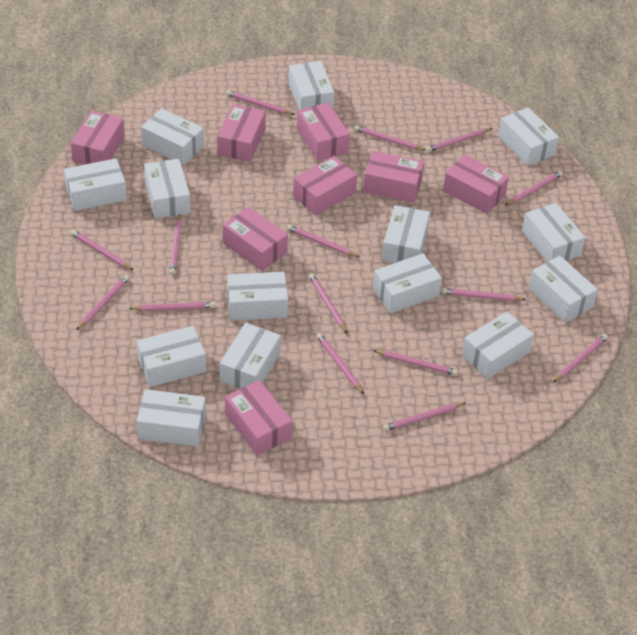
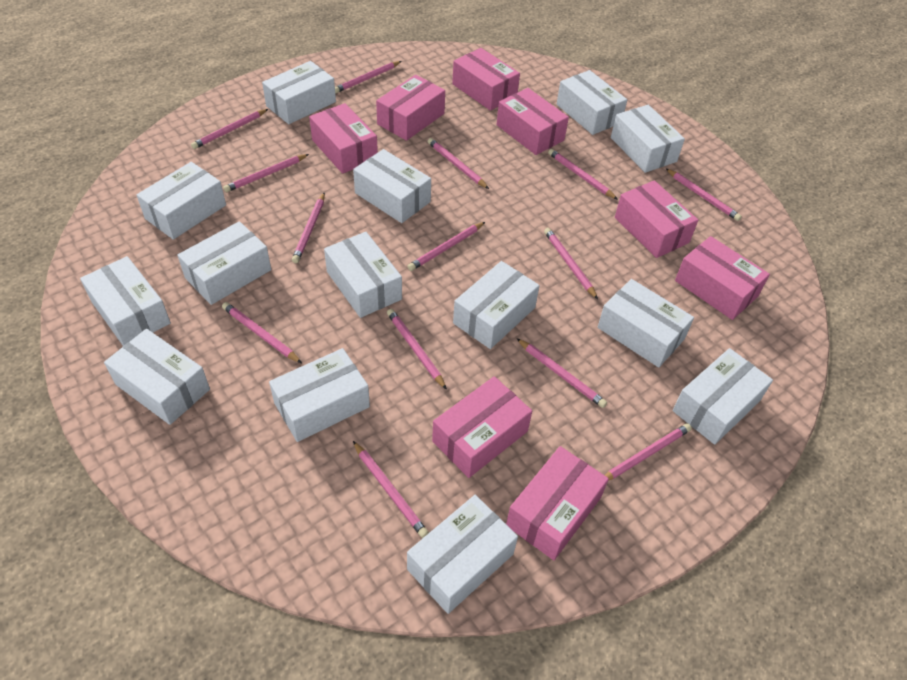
pink pencil: [71,230,133,270] [76,275,130,330] [129,302,215,311] [170,214,182,275] [226,90,295,115] [287,224,359,257] [309,273,347,333] [317,333,364,394] [354,125,426,151] [373,350,458,376] [383,403,465,431] [426,128,492,152] [442,288,526,301] [505,171,563,206] [553,334,608,382] = 15 -> [191,109,268,149] [222,302,302,363] [223,154,309,192] [292,192,325,263] [335,61,401,93] [353,441,429,538] [387,309,447,390] [407,222,485,271] [427,138,489,189] [516,338,607,408] [544,228,598,299] [548,149,618,200] [605,423,692,481] [666,169,742,221] = 14

